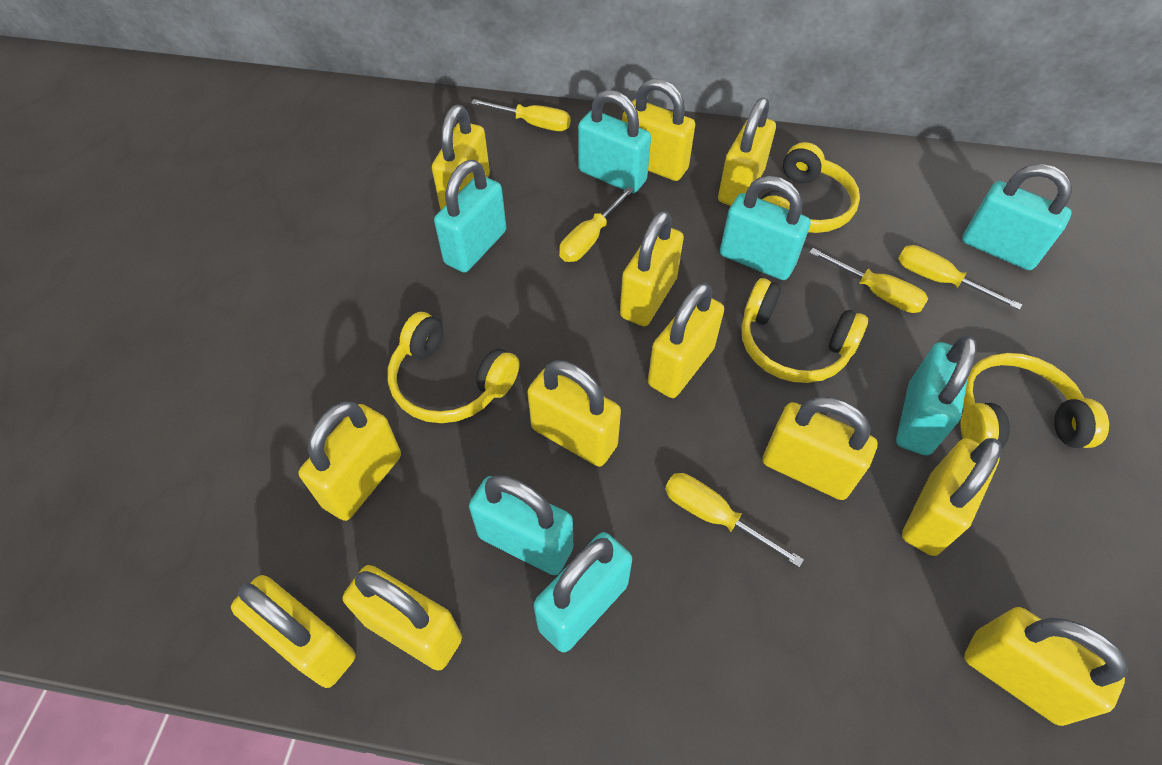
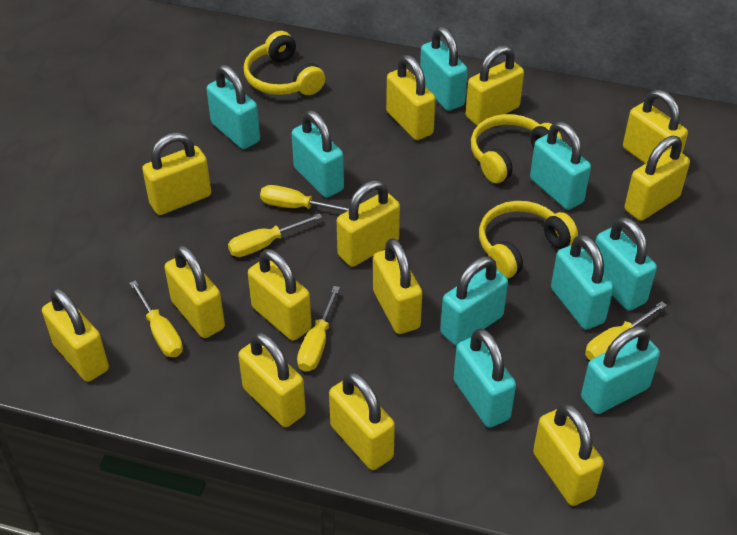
turquoise padlock: [434,160,506,273] [469,475,573,575] [533,532,632,652] [578,90,651,193] [720,176,810,280] [896,335,977,456] [962,164,1072,270] = 7 -> [207,65,260,149] [292,110,344,198] [420,27,468,111] [440,256,508,346] [454,328,516,428] [530,122,591,210] [551,234,614,330] [581,326,660,414] [595,217,657,311] = 9
yellow headphones: [388,312,519,423] [741,278,868,383] [761,142,860,233] [961,353,1109,449] = 4 -> [244,31,325,95] [471,114,562,183] [479,201,578,279] = 3
yellow padlock: [231,575,356,688] [298,401,401,521] [343,565,462,671] [432,105,490,209] [527,360,621,467] [620,211,684,326] [622,78,695,181] [648,283,724,398] [718,98,776,206] [763,397,878,500] [902,438,1001,556] [964,607,1128,726] = 12 -> [42,288,109,382] [142,132,211,215] [164,245,225,338] [238,332,306,427] [248,249,312,341] [329,372,395,470] [337,180,400,267] [373,238,422,334] [386,55,436,140] [466,45,524,126] [533,403,604,506] [623,90,688,164] [625,136,690,221] = 13

